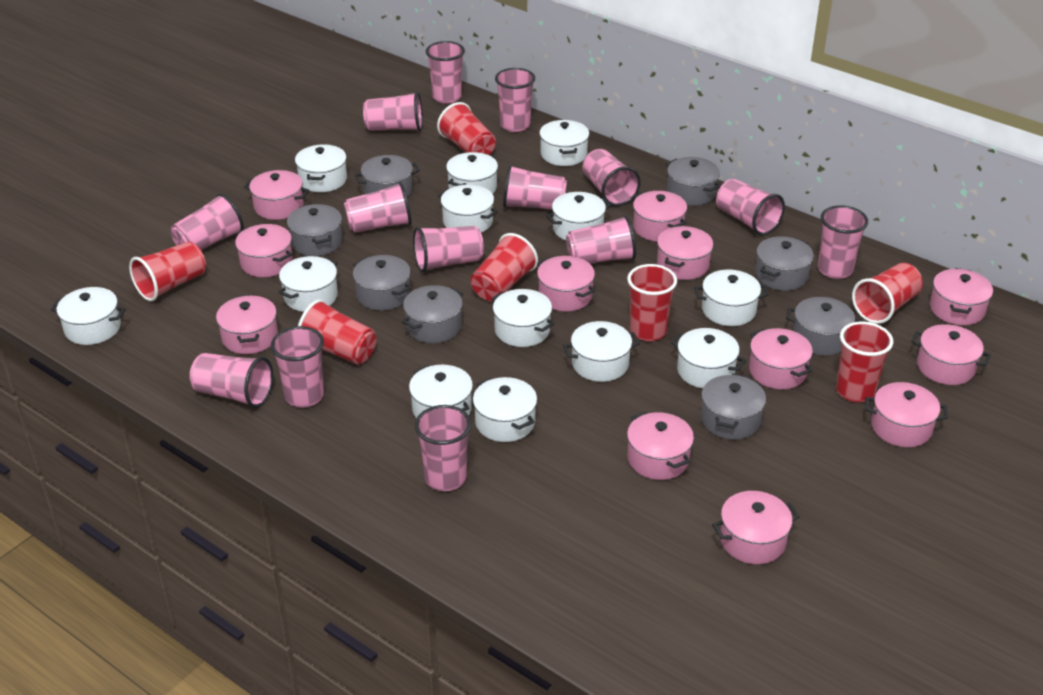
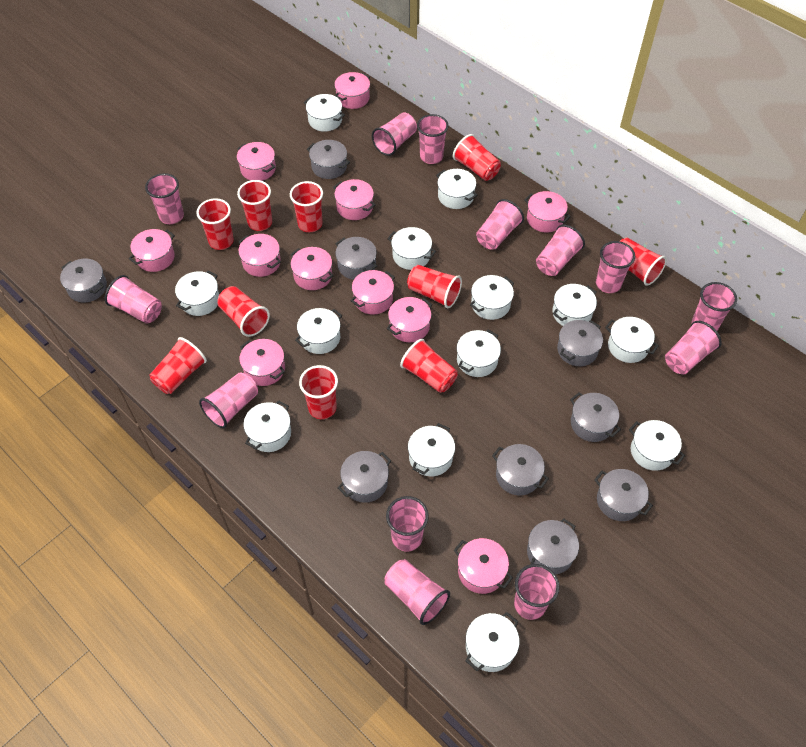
grey pot: [287,204,342,256] [353,255,411,311] [354,155,420,197] [402,285,464,343] [666,157,721,206] [701,373,766,440] [755,236,814,291] [786,297,862,356] = 8 -> [60,259,107,303] [307,140,350,179] [335,237,377,280] [338,451,391,503] [492,444,549,496] [527,518,579,575] [557,320,603,366] [570,392,621,442] [594,469,653,521] = 9
pink cup: [171,193,244,250] [190,353,273,408] [271,326,324,408] [344,182,412,233] [363,91,423,132] [413,226,484,273] [415,405,471,491] [426,41,465,104] [495,68,535,132] [503,165,567,210] [566,215,636,264] [583,149,641,206] [716,179,785,236] [818,205,868,279] = 14 -> [105,275,162,324] [145,173,184,224] [199,372,258,428] [372,113,417,156] [384,559,450,625] [386,496,429,552] [417,114,449,164] [476,199,524,250] [514,564,560,620] [536,224,585,276] [596,241,635,293] [665,321,722,374] [692,282,737,331] = 13
pink pot: [216,294,278,354] [235,224,293,277] [244,170,309,220] [537,256,595,311] [627,411,694,480] [633,191,687,242] [657,226,713,280] [712,491,800,564] [749,328,813,389] [865,382,948,447] [911,324,991,385] [930,268,993,325] = 12 -> [129,229,175,272] [237,142,276,181] [238,234,281,277] [239,339,285,386] [290,247,333,290] [333,179,375,220] [334,72,370,109] [351,270,395,315] [387,297,432,342] [454,538,513,594] [524,191,571,233] = 11
red cup: [129,241,206,301] [298,299,376,364] [437,102,496,155] [471,233,538,302] [627,264,677,341] [836,321,893,402] [852,263,923,324] = 7 -> [149,337,207,394] [196,198,234,250] [217,286,270,337] [237,180,272,231] [290,181,323,232] [299,365,338,419] [400,339,458,393] [407,265,462,308] [453,134,501,181] [620,238,667,286] = 10

